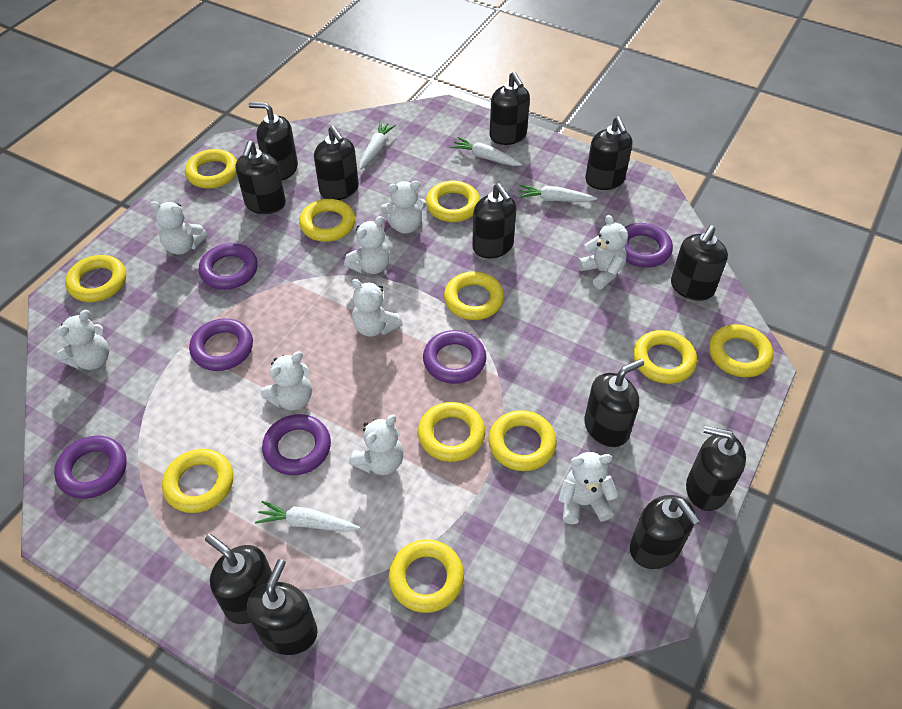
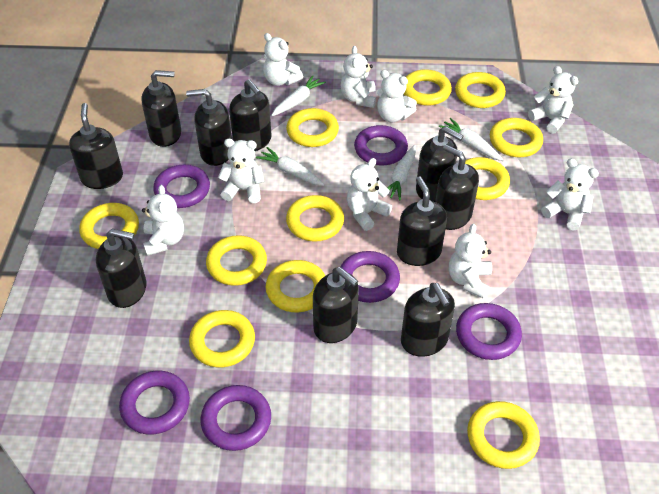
black soap dispenser: [205,534,272,624] [236,140,286,214] [247,559,317,655] [249,102,298,180] [314,126,359,200] [472,183,517,258] [490,72,530,145] [584,359,644,447] [585,116,632,190] [630,495,700,569] [671,225,728,301] [686,426,746,511] = 12 -> [69,103,123,189] [96,229,146,308] [141,70,181,147] [186,89,232,166] [229,79,272,151] [313,267,359,343] [397,176,447,266] [401,283,455,357] [416,126,463,202] [435,145,479,230] = 10

